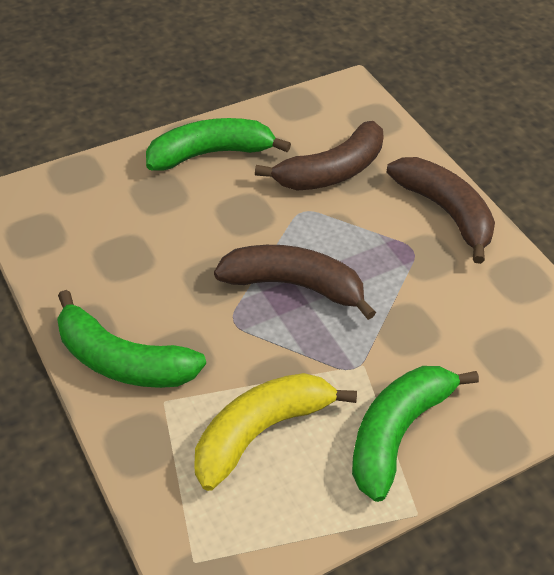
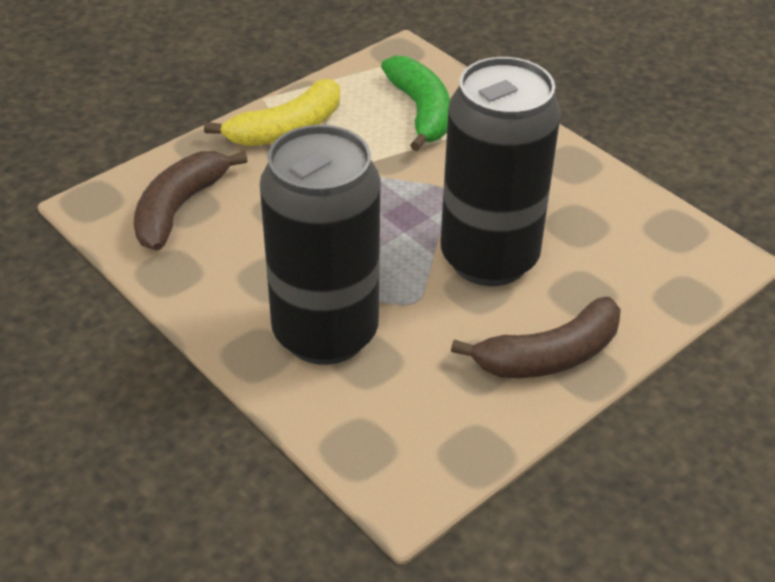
black can: none = 0 -> [260,125,381,365] [440,57,561,286] = 2
brown banana: [214,245,376,320] [255,121,384,190] [387,157,495,264] = 3 -> [134,151,248,250] [451,297,621,378] = 2
green banana: [57,290,206,388] [146,118,291,171] [352,366,479,502] = 3 -> [381,56,450,151] = 1

